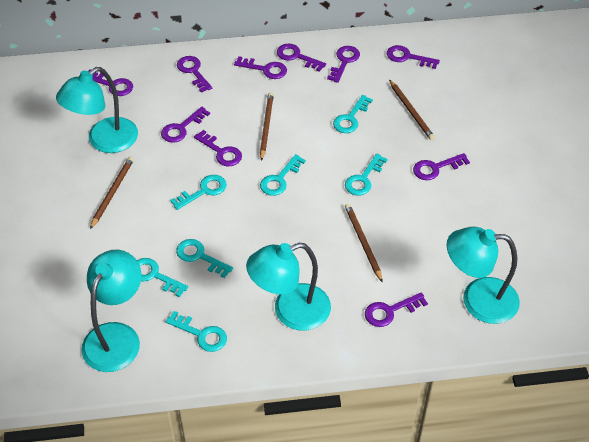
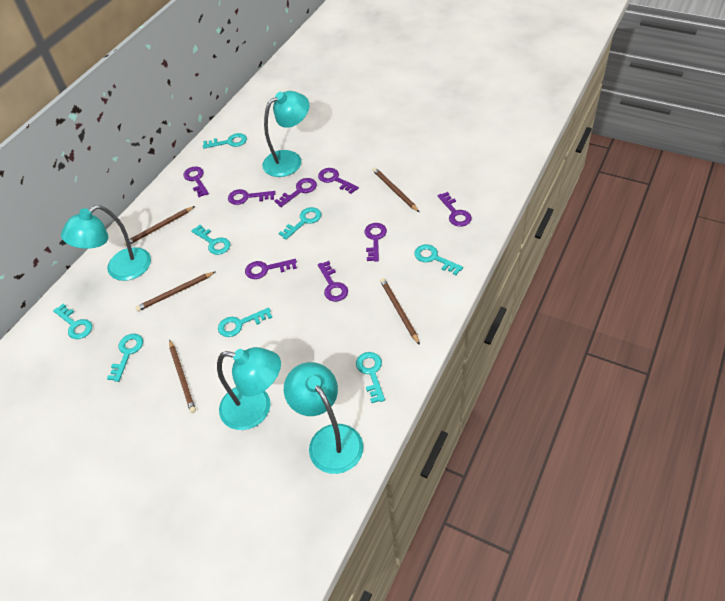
brown pencil: [90,156,134,229] [260,92,274,161] [345,204,383,283] [389,79,435,140] = 4 -> [124,206,195,246] [135,271,216,311] [169,340,196,413] [373,168,419,212] [380,278,420,345] = 5
purple key: [88,69,133,96] [161,107,210,143] [177,56,212,93] [194,130,242,166] [234,56,287,79] [277,44,326,72] [327,46,360,83] [365,292,428,327] [387,45,440,69] [413,153,470,180] = 10 -> [183,166,209,197] [228,189,275,205] [245,259,297,279] [275,178,317,207] [318,168,359,194] [318,261,348,301] [364,223,387,262] [438,192,472,227] = 8
turquoise key: [137,258,188,297] [165,311,227,352] [170,175,227,210] [176,239,233,278] [260,154,306,196] [333,95,373,133] [345,154,388,195] = 7 -> [53,304,92,339] [107,334,143,382] [191,225,230,255] [203,133,247,149] [218,308,272,337] [279,207,321,240] [356,352,385,403] [414,244,463,275] = 8

